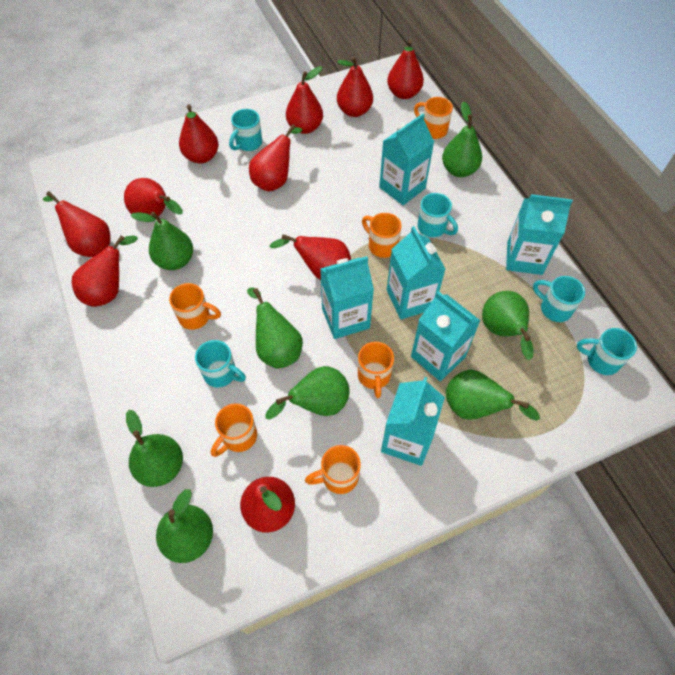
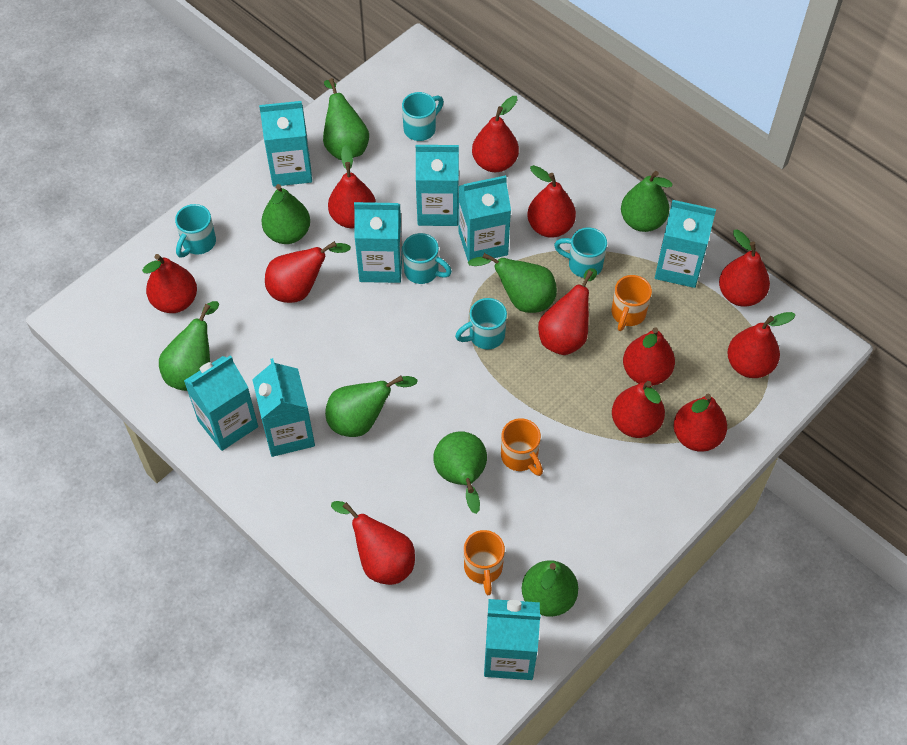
orange mug: [169,283,221,330] [211,403,257,457] [305,445,361,494] [358,342,394,398] [362,213,402,258] [414,97,453,139] = 6 -> [464,530,505,595] [501,418,543,476] [612,275,652,331] = 3
red pear: [43,191,111,257] [72,235,138,307] [124,178,183,216] [179,104,218,164] [240,477,295,533] [249,124,302,192] [269,234,351,280] [286,66,323,134] [337,56,373,117] [387,39,424,99] = 10 -> [142,254,197,313] [265,241,351,303] [328,145,376,228] [331,501,415,585] [472,96,519,172] [527,165,576,238] [538,268,597,355] [612,381,665,438] [623,327,675,386] [673,394,727,452] [719,229,770,307] [727,312,795,378] = 12
turquoise carton: [320,256,374,339] [379,113,434,205] [381,377,445,466] [387,226,446,320] [411,291,481,381] [506,194,573,275] = 6 -> [184,355,258,451] [252,358,315,457] [259,101,312,187] [354,202,403,283] [416,145,459,226] [458,175,511,261] [484,599,541,680] [655,200,716,288] = 8

